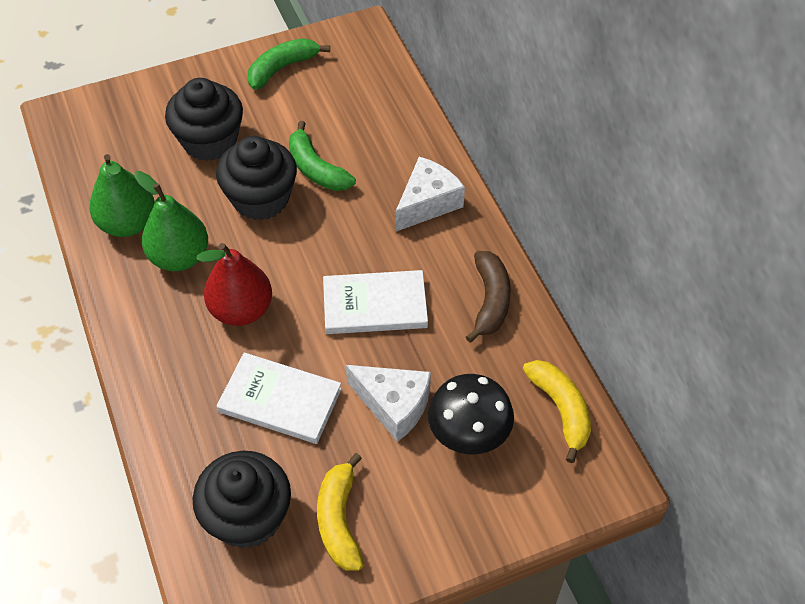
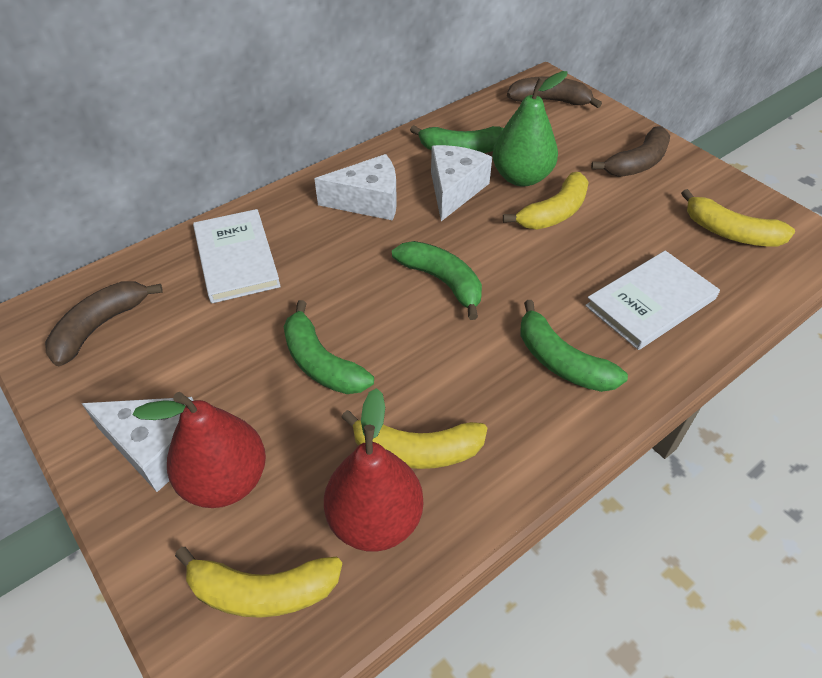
black cupcake: [165,78,243,161] [193,451,291,549] [216,136,297,220] = 3 -> none = 0
black mushroom: [428,374,514,455] = 1 -> none = 0
brown banana: [466,251,511,343] = 1 -> [45,281,163,366] [507,76,602,108] [591,126,670,177] = 3
green banana: [248,38,330,90] [289,121,356,191] = 2 -> [284,300,374,394] [392,241,482,320] [410,125,504,153] [521,300,628,392] = 4
green pear: [89,154,155,237] [134,171,208,271] = 2 -> [492,71,568,187] = 1
red pear: [196,243,272,326] = 1 -> [133,392,266,508] [324,388,423,552] = 2
white cheese: [346,365,431,442] [395,157,465,232] = 2 -> [82,397,194,492] [314,154,397,221] [431,145,492,221] = 3
yellow banana: [317,453,364,571] [523,360,591,463] = 2 -> [175,547,342,618] [341,410,487,469] [503,172,589,229] [681,189,795,247] = 4

